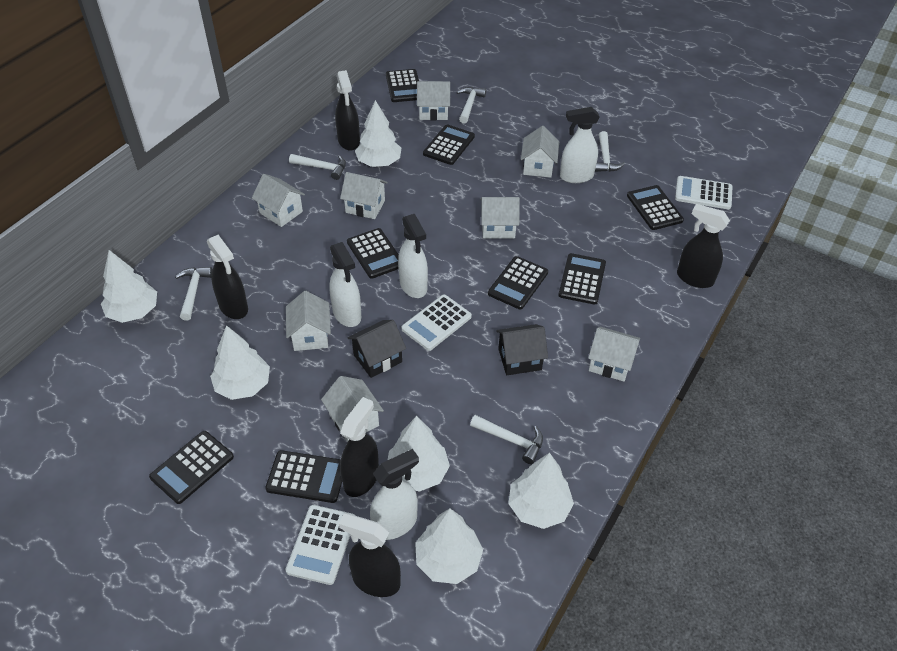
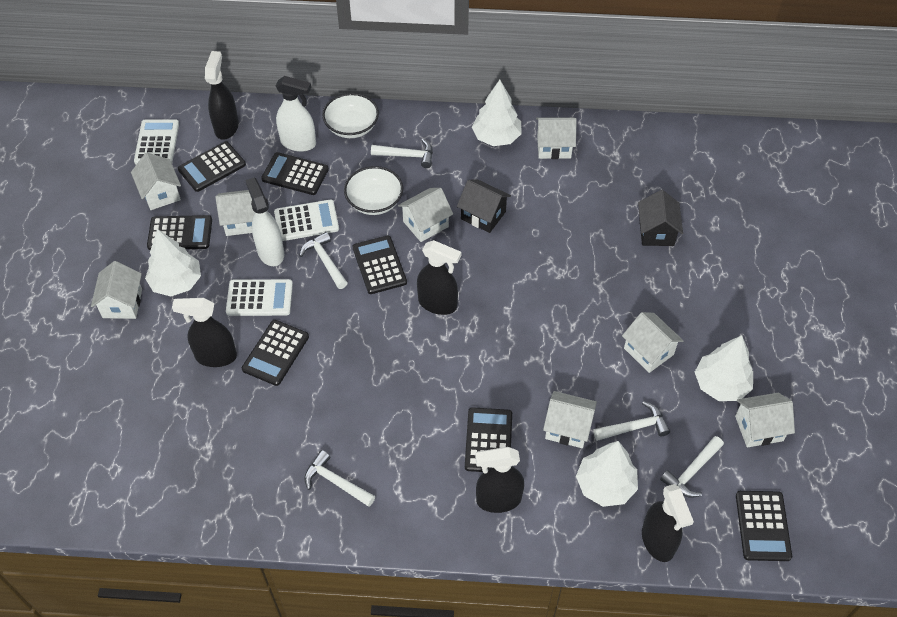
black calculator: [149,431,234,504] [265,450,342,503] [347,228,399,279] [386,69,419,102] [423,124,475,165] [488,256,548,309] [558,253,606,305] [627,185,684,230] = 8 -> [147,215,212,250] [178,141,246,192] [242,320,309,386] [261,152,329,195] [353,235,407,294] [465,407,512,472] [736,491,792,561] = 7
white bowl: none = 0 -> [322,93,379,138] [344,166,403,215] = 2
white spray bottle: [329,242,361,327] [370,449,419,540] [398,214,428,298] [560,107,600,183] = 4 -> [245,177,284,266] [276,76,316,152] = 2
white tree: [101,250,157,323] [210,325,270,400] [355,100,401,167] [388,416,450,492] [415,508,483,584] [508,453,574,529] = 6 -> [145,229,201,296] [472,80,522,146] [576,441,638,507] [695,335,753,401] = 4

